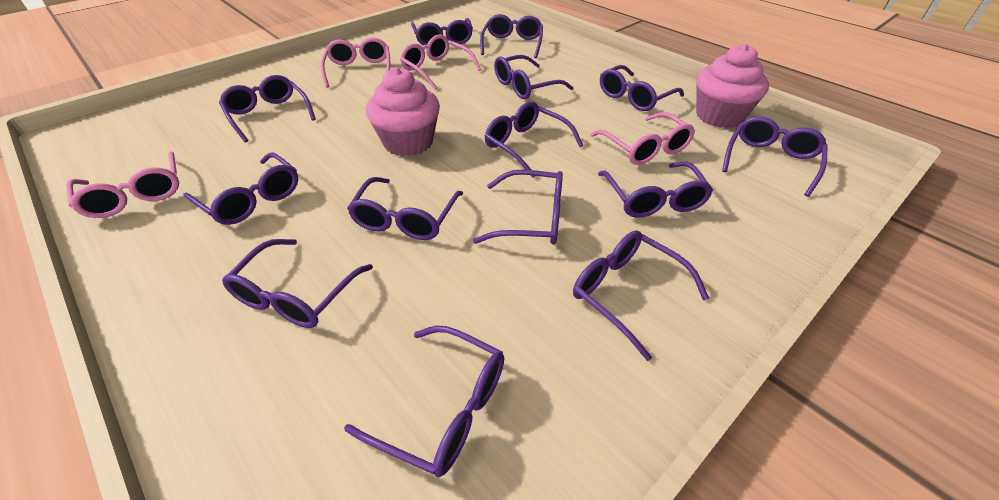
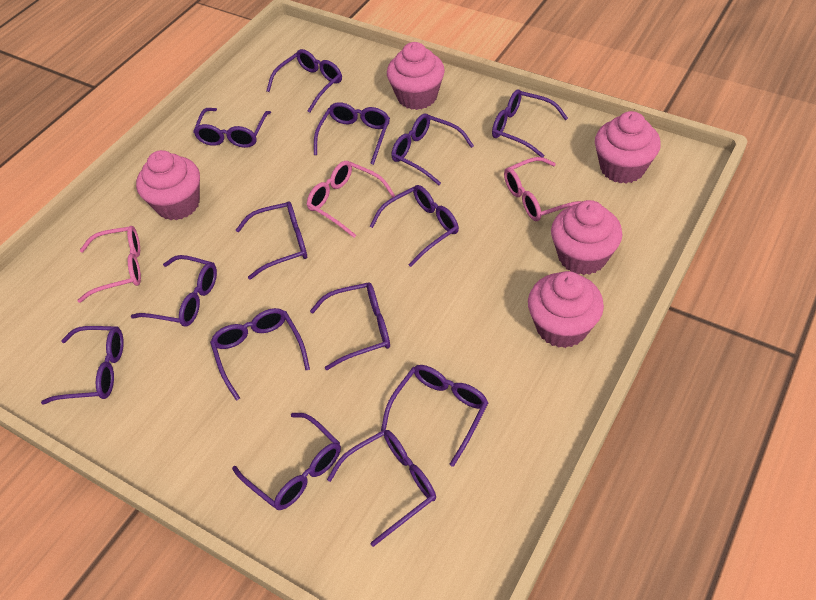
pink cupcake: [366,67,440,156] [696,44,769,128] = 2 -> [136,150,200,220] [387,42,445,110] [528,271,604,348] [551,200,623,275] [595,111,661,184] = 5
pink glasses: [66,151,179,218] [321,37,390,88] [400,34,481,90] [590,112,695,165] = 4 -> [78,226,141,303] [307,161,395,238] [504,157,582,221] = 3

